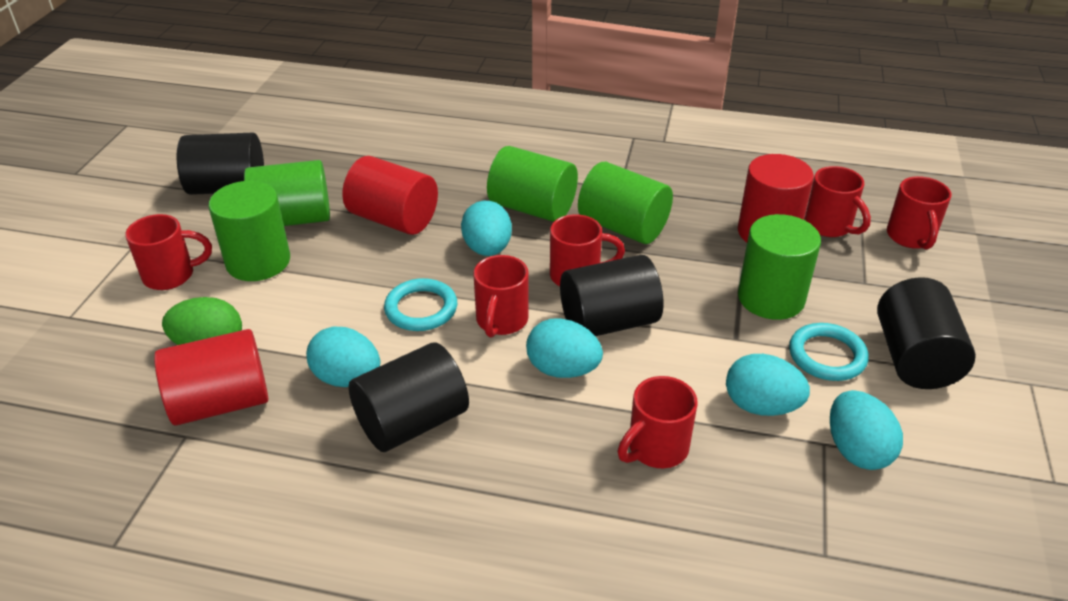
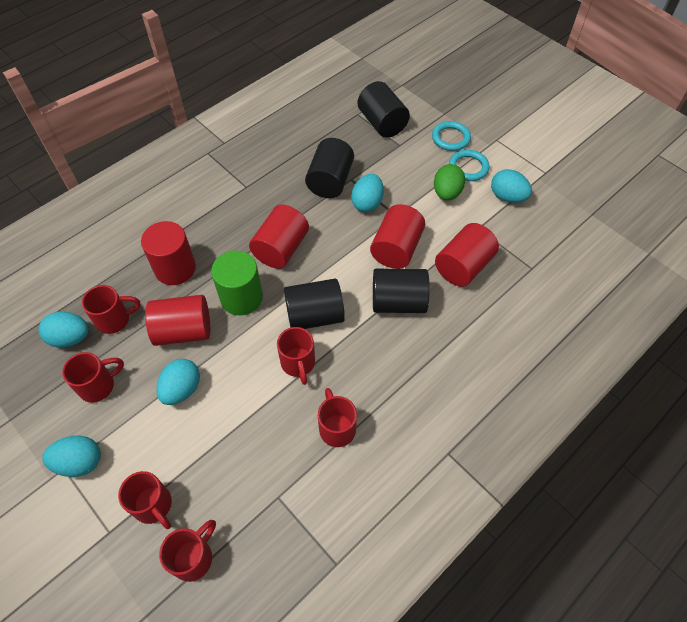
green cylinder: [208,181,290,281] [244,160,330,226] [487,146,578,222] [578,162,673,244] [738,214,821,320] = 5 -> [211,251,263,316] = 1
red cylinder: [154,329,268,426] [342,156,438,235] [738,154,814,242] = 3 -> [141,221,196,285] [145,295,210,346] [249,205,309,269] [370,204,425,269] [435,223,499,287] = 5

